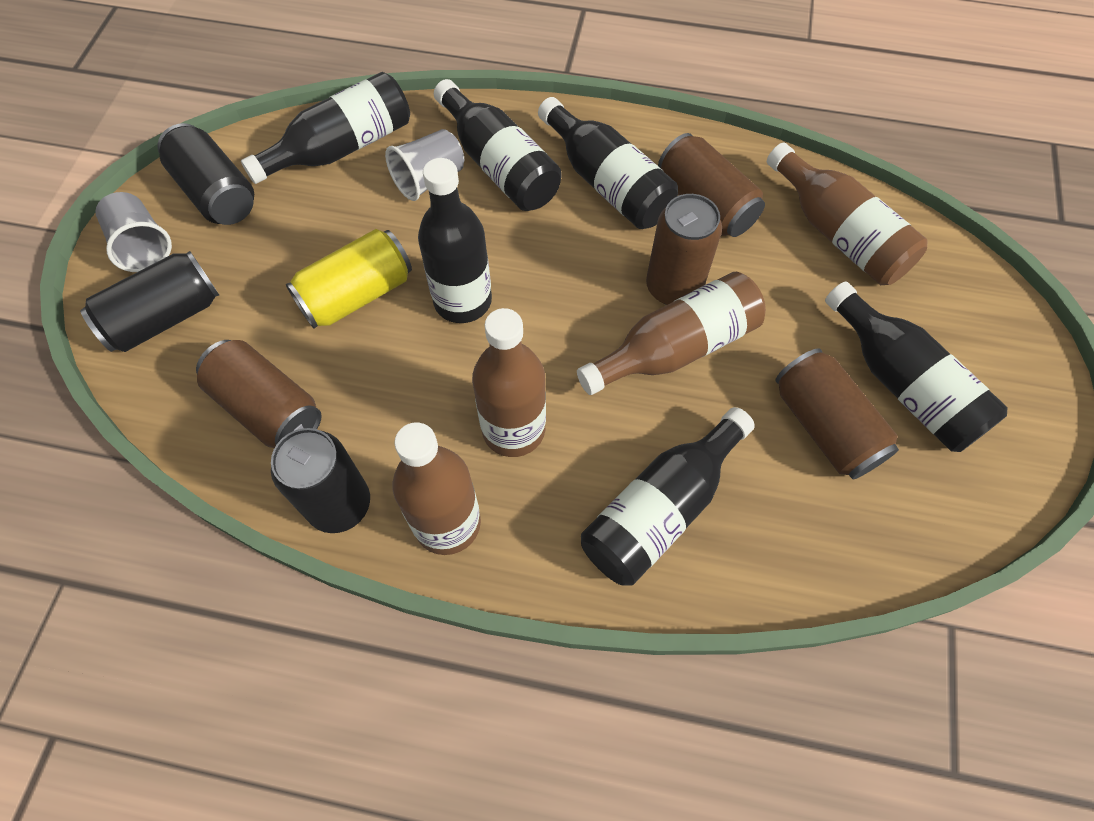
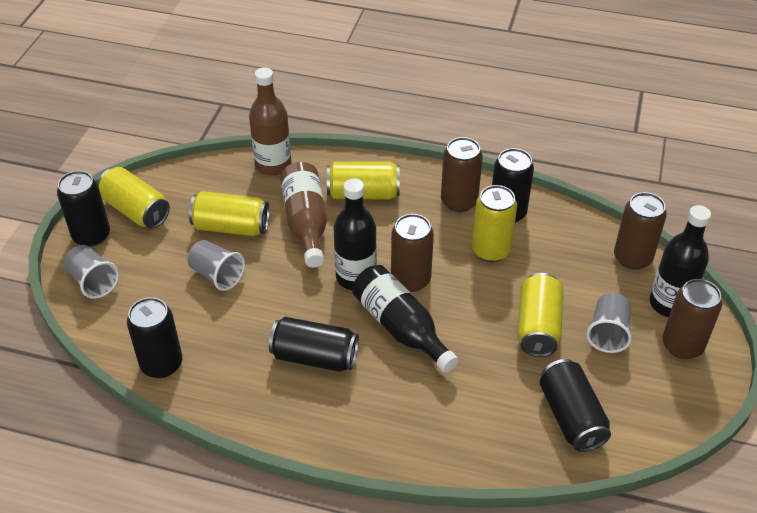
black bottle: [241,72,410,184] [418,158,492,323] [434,79,561,211] [538,97,678,229] [581,407,755,586] [825,281,1007,452] = 6 -> [333,178,377,290] [353,265,459,373] [650,205,711,317] = 3
black can: [80,251,219,352] [158,123,254,225] [271,428,370,533] = 3 -> [57,171,110,247] [127,297,183,378] [269,317,359,372] [492,148,534,223] [539,359,611,452] = 5
brown bottle: [392,423,481,555] [472,308,546,457] [577,272,766,395] [767,143,927,285] = 4 -> [249,67,291,176] [280,162,327,268] = 2
grey cup: [95,192,172,272] [385,129,464,201] = 2 -> [64,245,119,299] [188,240,245,291] [586,293,632,353] = 3
yellow can: [286,229,412,329] = 1 -> [98,167,170,229] [189,191,270,236] [327,162,400,199] [472,185,517,262] [518,273,563,357] = 5

